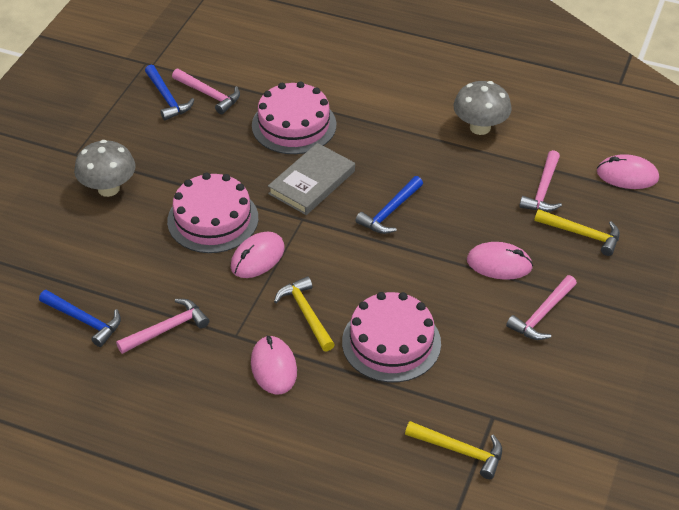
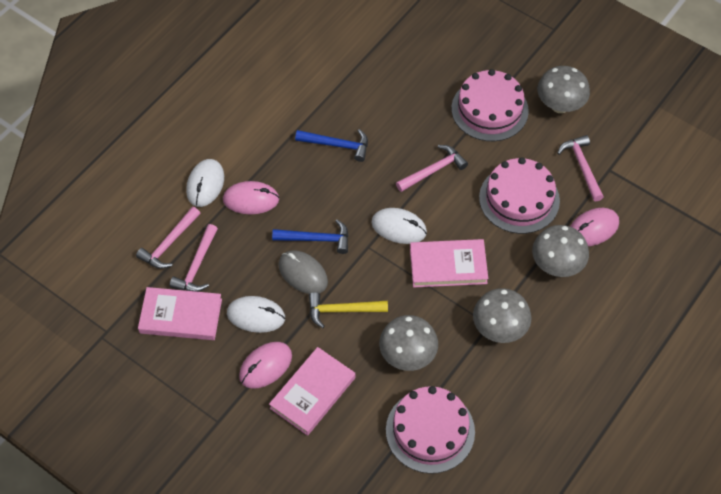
blue hammer: [39,290,121,347] [145,65,194,120] [355,176,423,234] = 3 -> [272,219,349,254] [295,129,368,162] = 2
grey book: [268,143,355,215] = 1 -> none = 0
grey mouse: none = 0 -> [279,250,328,294] = 1
grey mushroom: [74,140,136,197] [454,81,512,135] = 2 -> [379,315,438,371] [473,288,532,343] [532,225,589,277] [537,66,590,113] = 4
pink book: none = 0 -> [138,287,222,340] [269,347,355,436] [410,239,488,287] = 3
pink mouse: [231,232,285,278] [251,336,297,394] [467,242,533,280] [597,154,659,189] = 4 -> [223,181,279,214] [239,342,292,389] [570,208,619,246] = 3
white mouse: none = 0 -> [186,159,224,207] [227,296,285,333] [371,208,427,244] = 3
yellow hammer: [274,276,335,352] [405,421,502,479] [535,209,620,256] = 3 -> [309,292,388,328] = 1

